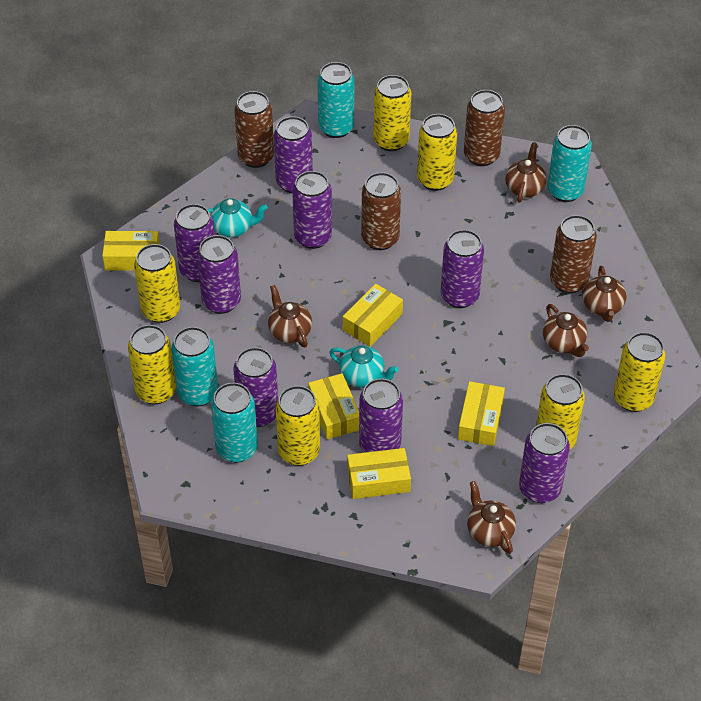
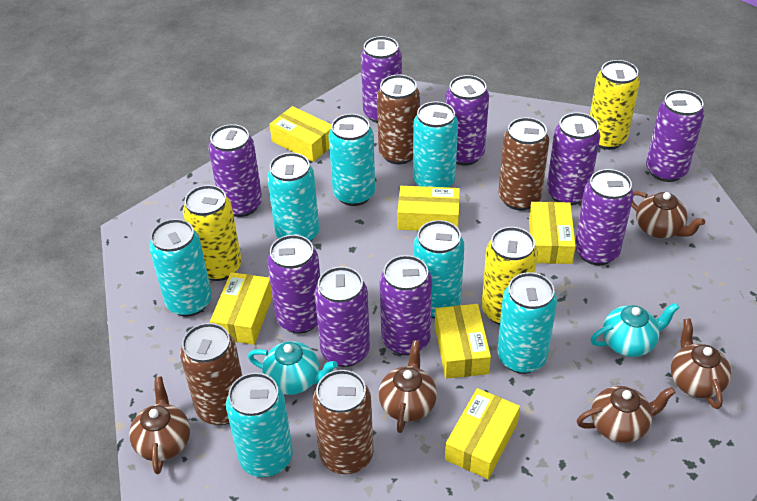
purple can: [174,204,215,282] [197,235,241,314] [233,347,278,427] [274,116,313,193] [292,171,332,249] [359,378,403,453] [441,230,484,308] [519,423,570,503] = 8 -> [208,124,262,217] [267,235,320,333] [314,266,370,367] [361,36,402,123] [380,255,432,355] [446,75,489,166] [547,112,600,205] [575,169,634,265] [646,90,705,182] = 9
turquoise can: [171,327,218,406] [211,383,258,463] [317,62,355,138] [547,125,592,202] = 4 -> [149,219,212,316] [226,373,293,477] [267,153,319,242] [329,114,375,206] [413,101,458,188] [413,220,464,319] [497,272,557,374] = 7
yellow box: [102,231,160,271] [308,373,359,439] [343,284,403,347] [347,448,411,499] [458,381,505,446] = 5 -> [210,272,273,345] [270,106,332,162] [397,186,460,231] [435,304,491,379] [445,388,520,479] [529,202,576,264] = 6
yellow can: [128,325,176,404] [134,244,180,323] [275,386,320,466] [373,75,411,151] [417,114,457,191] [536,374,585,449] [614,332,666,412] = 7 -> [183,185,241,281] [482,227,538,325] [590,60,640,150] = 3

